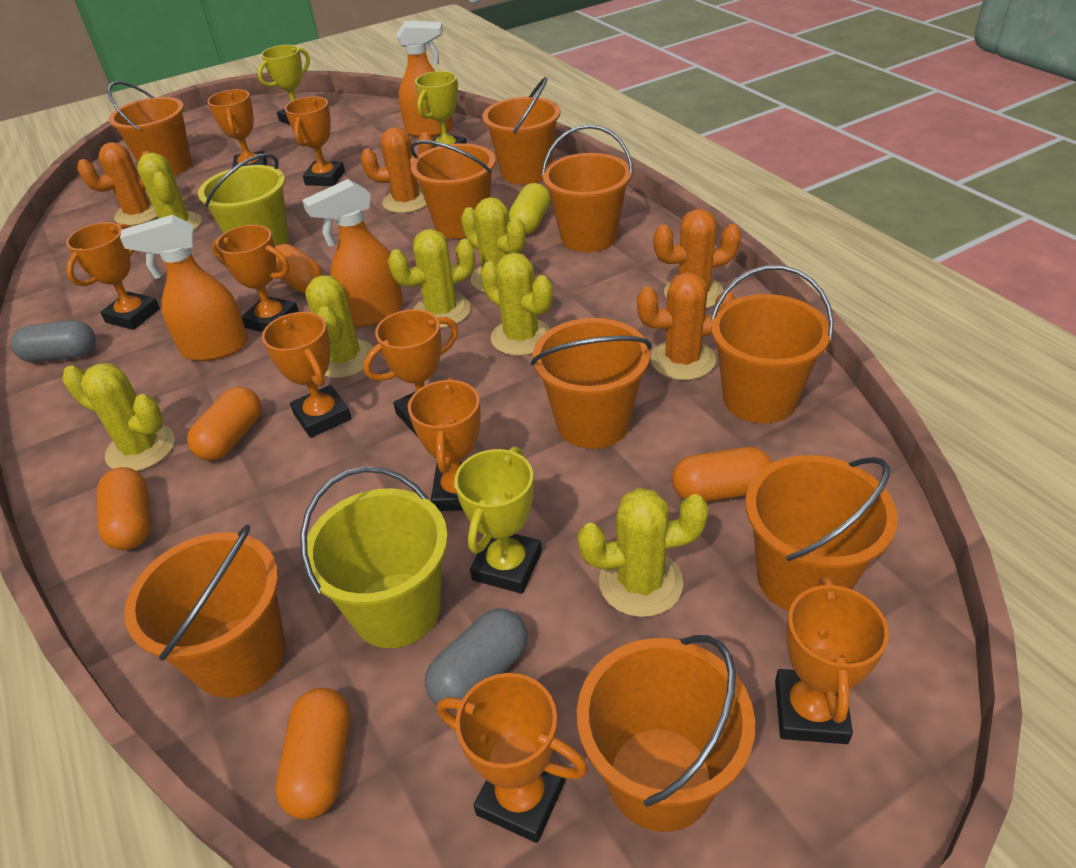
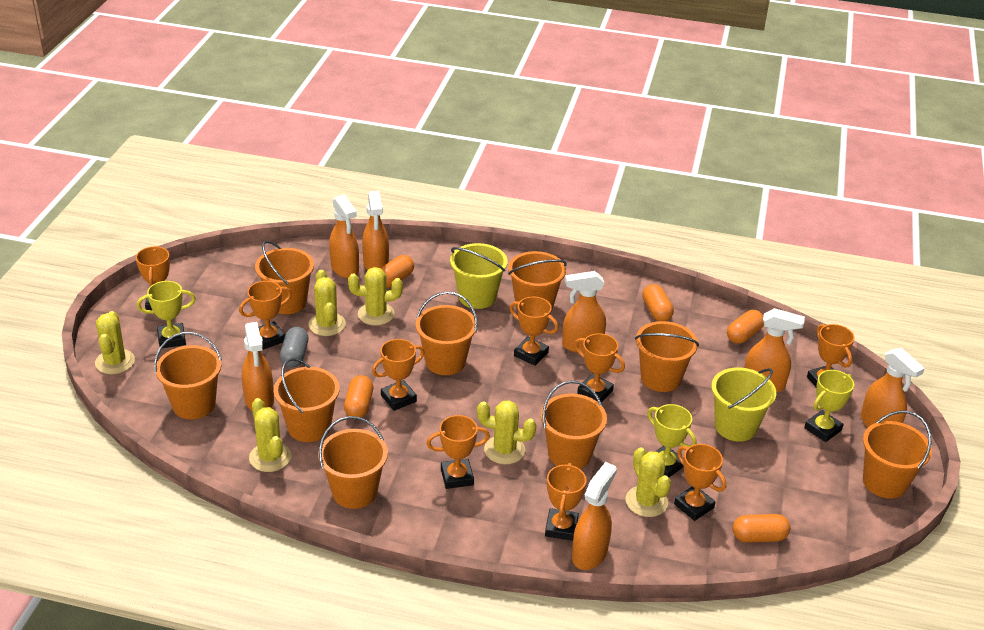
grey capsule: [10,320,95,363] [425,608,527,710] = 2 -> [280,327,308,368] = 1
orange cactus: [77,142,158,226] [361,127,434,213] [637,272,735,380] [654,209,741,308] = 4 -> none = 0
orange spray bottle: [120,215,249,361] [302,179,403,327] [396,21,453,137] = 3 -> [242,322,274,411] [329,194,359,278] [362,191,389,270] [562,271,606,353] [572,462,617,570] [744,308,805,393] [861,348,925,427] = 7
yellow cactus: [62,363,175,471] [137,153,202,231] [305,275,374,378] [388,229,475,328] [461,197,525,293] [481,253,553,356] [577,488,709,617] = 7 -> [95,311,135,374] [249,398,291,472] [308,270,346,336] [348,267,403,326] [477,400,537,464] [626,447,671,517] = 6
yellow capsule: [509,183,550,234] = 1 -> none = 0

